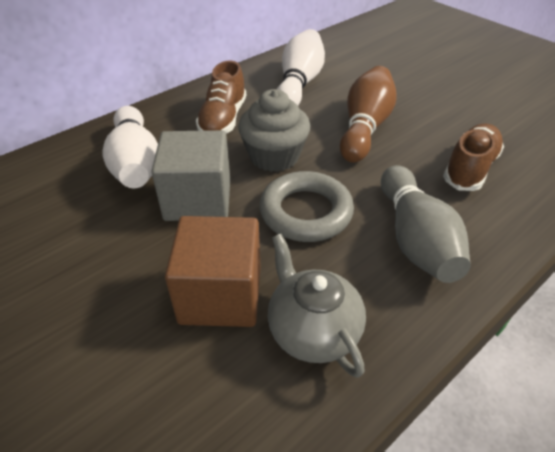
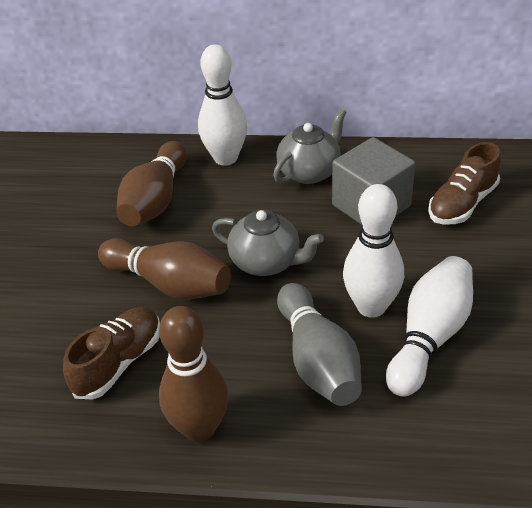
brown bowling pin: [340,66,396,163] = 1 -> [98,238,231,300] [116,141,187,226] [159,306,229,442] = 3
brown cube: [165,216,261,327] = 1 -> none = 0
grey cupcake: [238,89,310,172] = 1 -> none = 0
grey ring: [260,171,354,242] = 1 -> none = 0
grey teapot: [267,234,366,378] = 1 -> [212,210,324,276] [273,108,346,184] = 2
white bowling pin: [102,106,158,188] [277,29,325,106] = 2 -> [198,44,247,166] [343,184,404,318] [386,256,473,397] = 3

